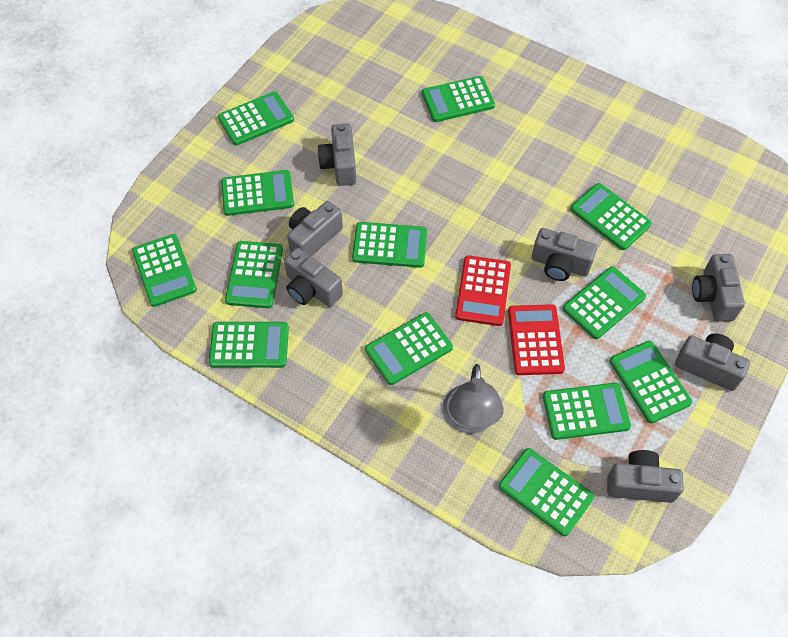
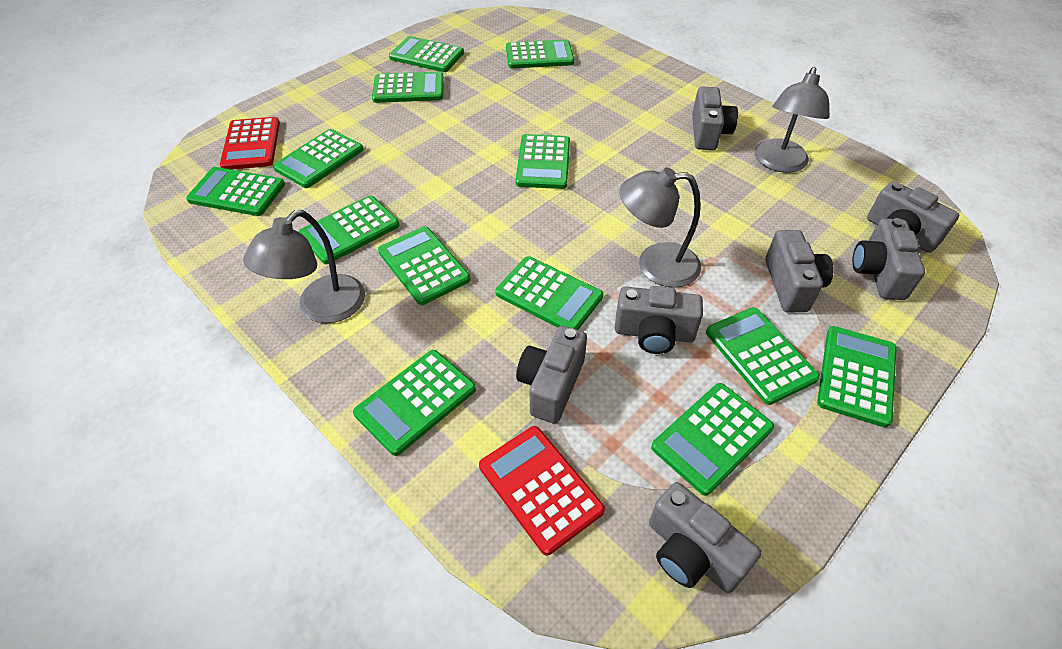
grey lamp: [443,364,504,434] = 1 -> [243,210,365,323] [619,168,701,288] [755,67,830,173] = 3

